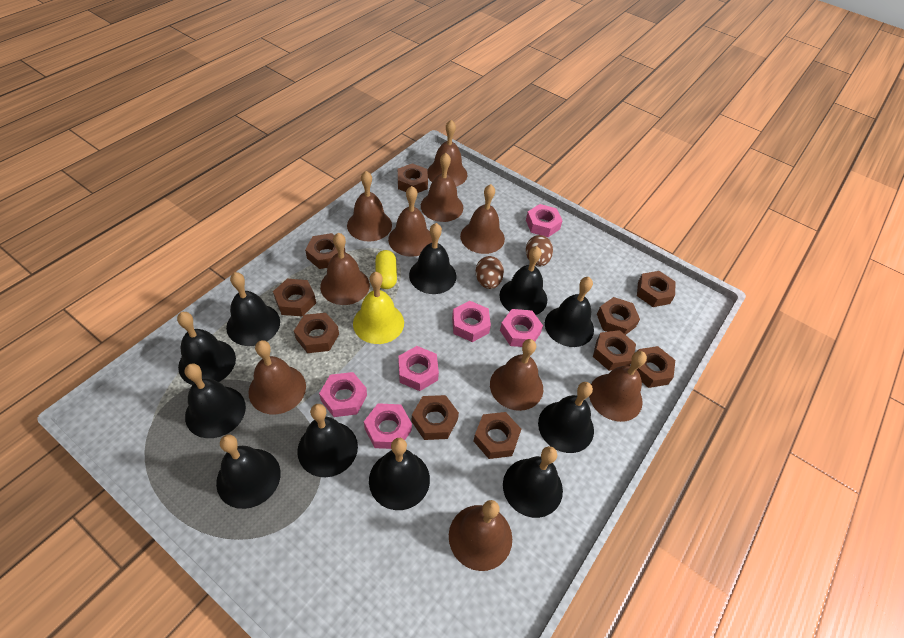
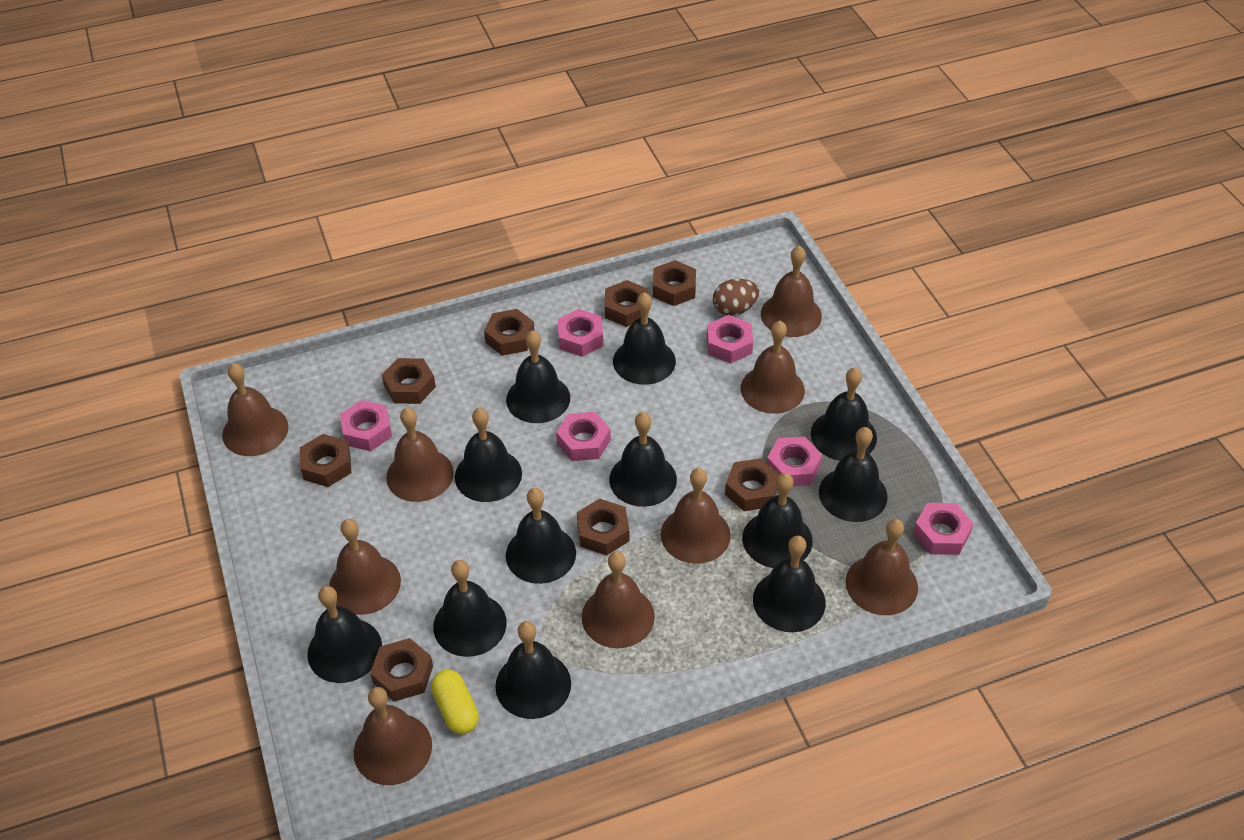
black bell: [177,312,236,385] [185,363,246,438] [216,435,281,509] [226,272,280,346] [297,404,358,477] [369,438,430,510] [409,223,456,294] [499,246,547,315] [503,446,563,518] [538,382,594,453] [545,277,594,347] = 11 -> [307,586,382,683] [433,560,507,657] [455,408,522,502] [495,621,571,719] [506,330,570,423] [506,488,576,584] [609,412,677,507] [613,292,676,385] [742,473,813,568] [753,536,826,632] [811,367,877,461] [819,427,888,522] = 12
brown bell: [249,340,306,414] [320,233,370,305] [347,171,392,241] [388,186,432,257] [421,153,463,222] [427,120,467,187] [449,500,512,571] [460,184,505,254] [490,339,543,411] [589,351,647,422] = 10 -> [222,363,289,456] [329,519,401,615] [354,687,432,785] [386,408,454,502] [582,552,655,648] [661,468,731,564] [741,321,805,414] [761,246,822,337] [845,519,918,615] = 9
brown egg: [476,256,504,289] [526,235,553,267] = 2 -> [713,279,759,316] = 1
brown nut: [273,279,316,317] [294,313,339,353] [305,233,345,269] [398,163,428,193] [412,395,459,440] [474,412,521,459] [593,330,636,371] [597,297,640,335] [637,271,676,307] [637,346,675,388] = 10 -> [300,434,352,487] [370,638,433,702] [382,358,436,404] [484,309,535,356] [577,498,629,556] [605,280,648,327] [653,260,696,306] [725,458,780,511] = 8
yellow bell: [353,272,404,344] = 1 -> none = 0

